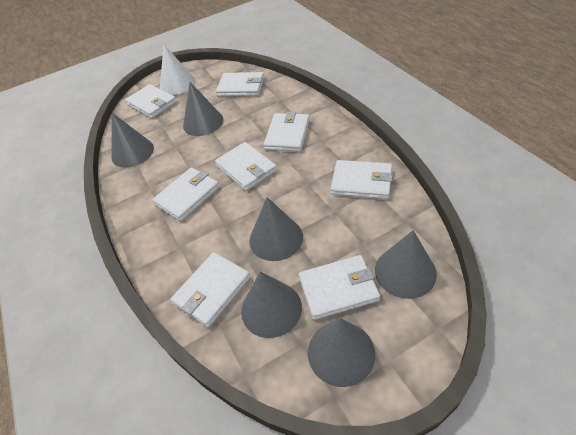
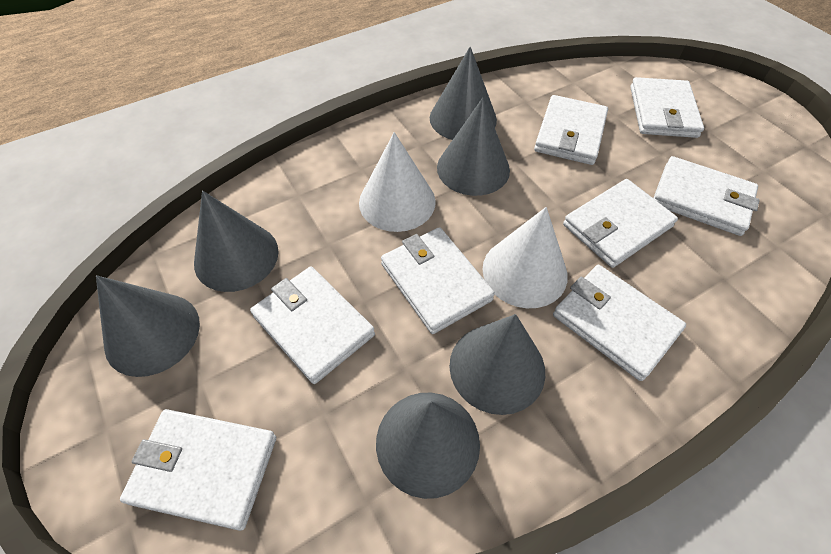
white cone: [160,45,196,95] = 1 -> [359,132,436,232] [482,207,568,308] = 2

